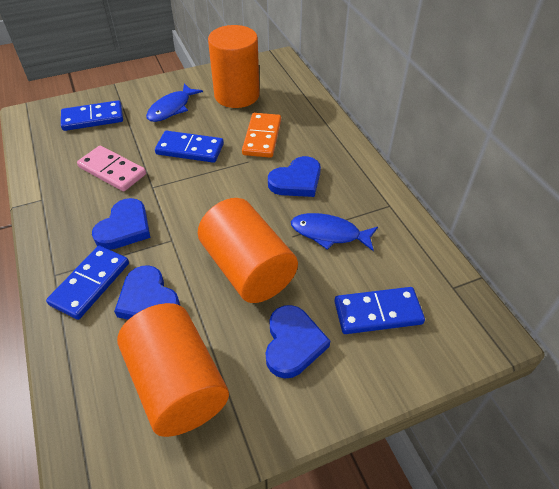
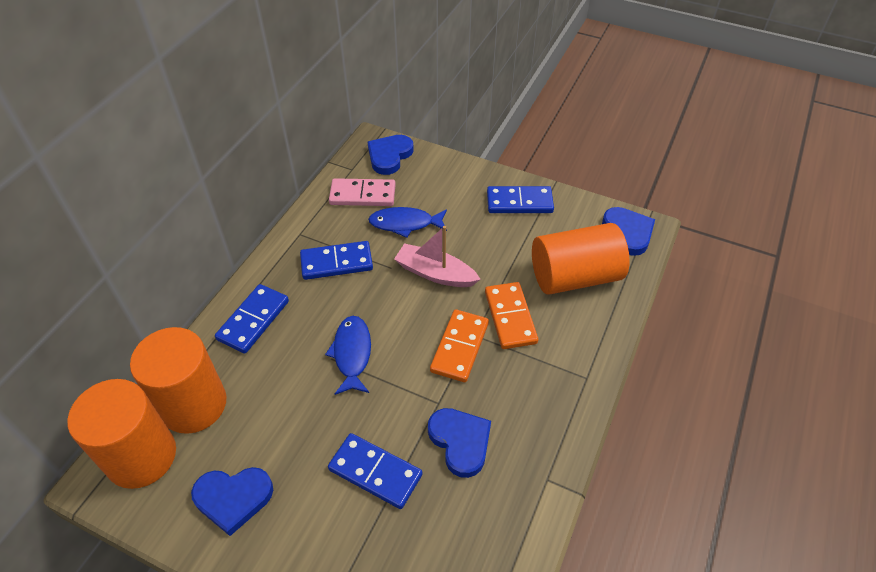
orange domino: [242,113,281,158] = 1 -> [430,309,489,382] [485,282,538,349] = 2
pink boat: none = 0 -> [394,226,481,287] = 1

